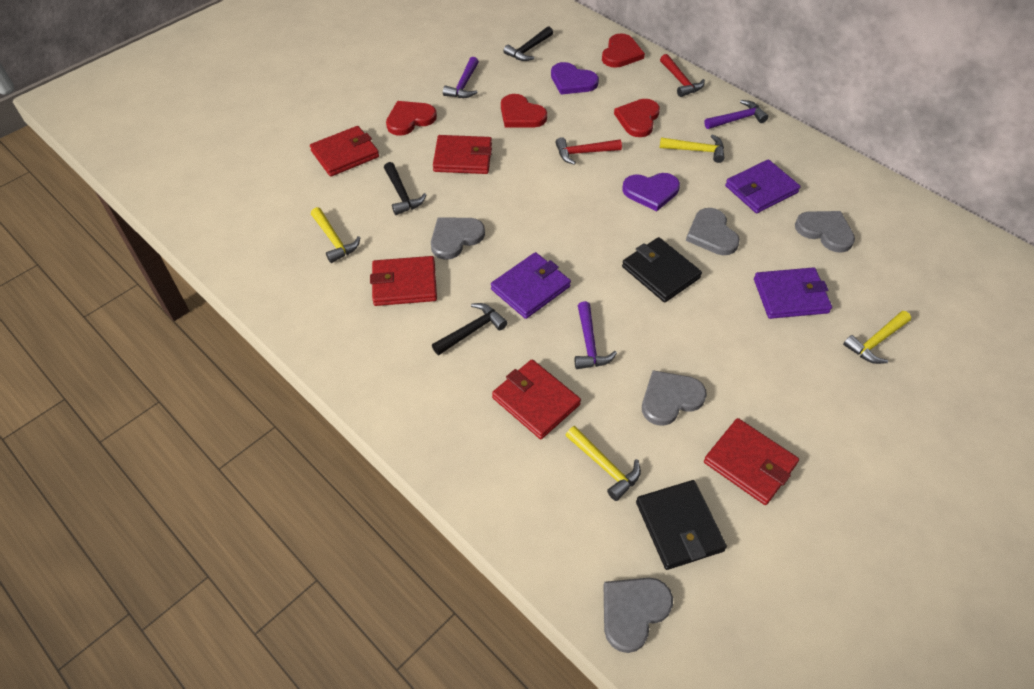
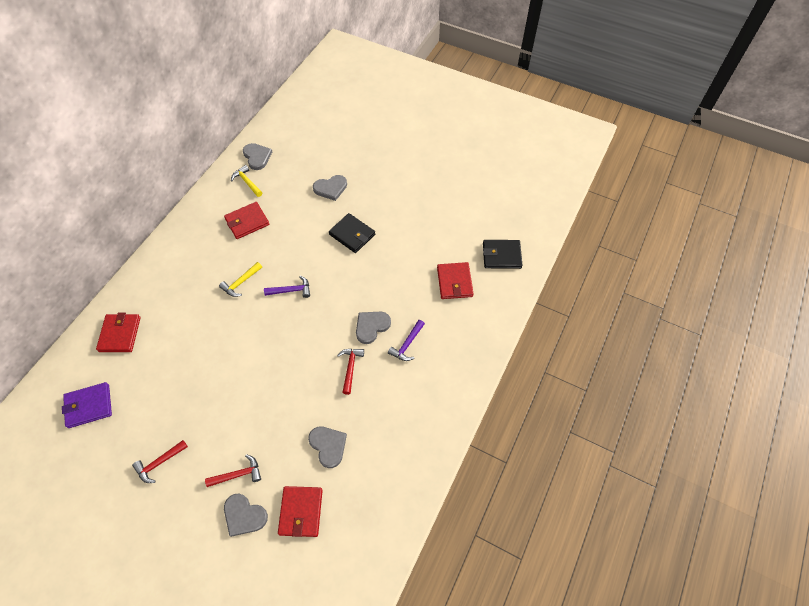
black hammer: [384,162,426,215] [432,303,508,355] [504,26,553,61] = 3 -> none = 0
purple hammer: [443,57,479,98] [575,301,617,369] [704,100,768,129] = 3 -> [264,276,310,298] [388,320,425,361] = 2
purple heart: [551,62,599,95] [623,173,680,211] = 2 -> none = 0
purple wallet: [491,252,571,319] [725,159,800,213] [754,267,832,319] = 3 -> [62,382,112,428] = 1
red hammer: [555,137,622,165] [660,54,705,97] = 2 -> [132,440,188,483] [205,454,261,487] [337,349,364,395] = 3
red heart: [386,101,437,136] [501,94,547,127] [602,33,645,68] [614,99,660,137] = 4 -> none = 0
red wallet: [310,126,379,177] [370,256,437,306] [433,135,492,174] [492,359,581,439] [704,418,799,505] = 5 -> [96,312,141,352] [224,202,269,239] [278,486,323,537] [437,262,474,299] = 4
yellow hammer: [311,207,360,263] [565,426,641,501] [660,134,724,163] [843,311,911,364] = 4 -> [219,262,262,297] [231,165,262,197] = 2

